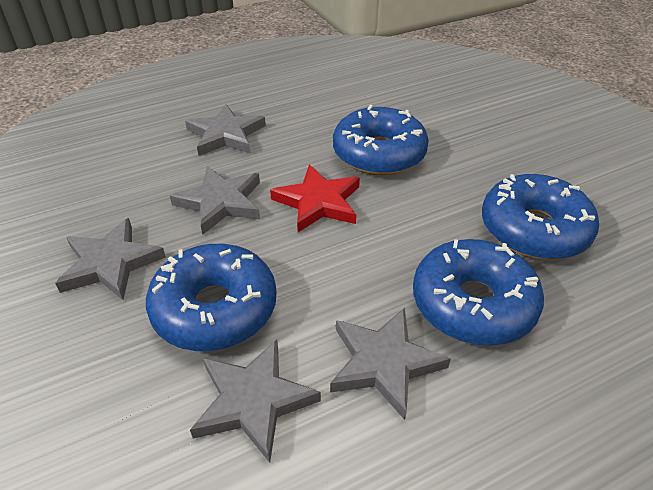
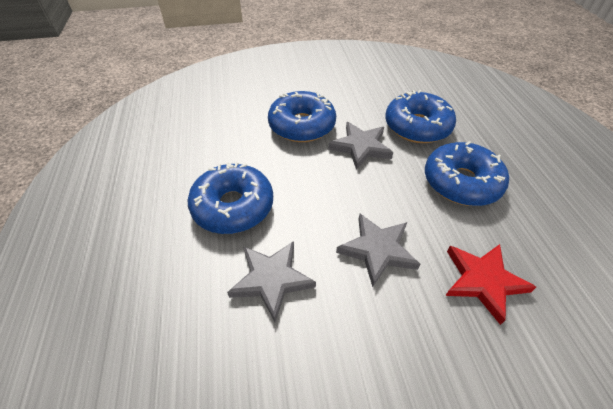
grey star: [55,218,166,300] [170,166,260,235] [185,104,266,156] [190,339,321,463] [330,308,451,420] = 5 -> [227,241,316,322] [328,122,393,170] [336,214,420,287] = 3

